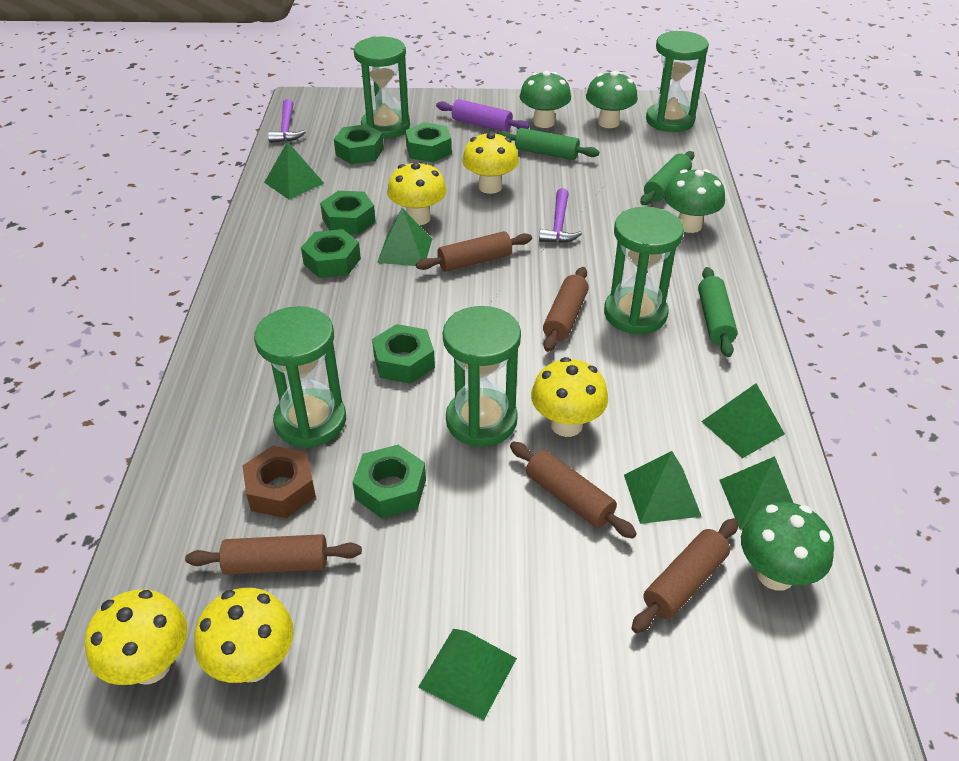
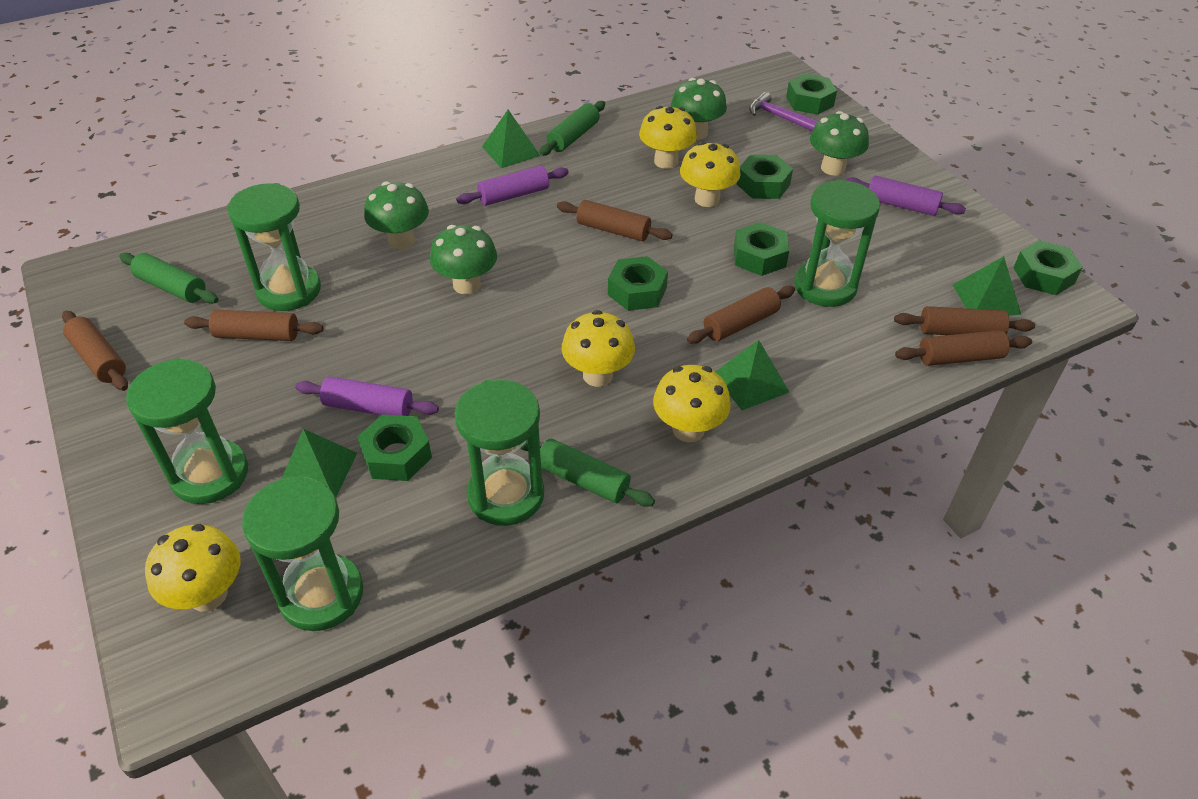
brown nut: [243,446,316,518] = 1 -> none = 0
brown rolling pin: [185,534,362,575] [416,231,532,272] [510,442,637,539] [543,267,589,352] [631,518,739,633] = 5 -> [62,311,128,391] [184,310,324,341] [557,200,673,241] [687,286,795,344] [894,306,1035,335] [895,330,1032,366] = 6
green pyramid: [264,141,324,199] [377,208,432,266] [418,629,517,720] [624,451,702,524] [701,383,785,458] [719,456,793,529] = 6 -> [282,429,357,497] [482,110,540,168] [715,340,789,410] [953,256,1021,316] = 4
purple hammer: [268,99,306,143] [539,188,582,243] = 2 -> [749,92,818,131] = 1
purple rolling pin: [436,99,529,132] = 1 -> [295,376,439,416] [456,166,569,206] [846,176,966,216] = 3

